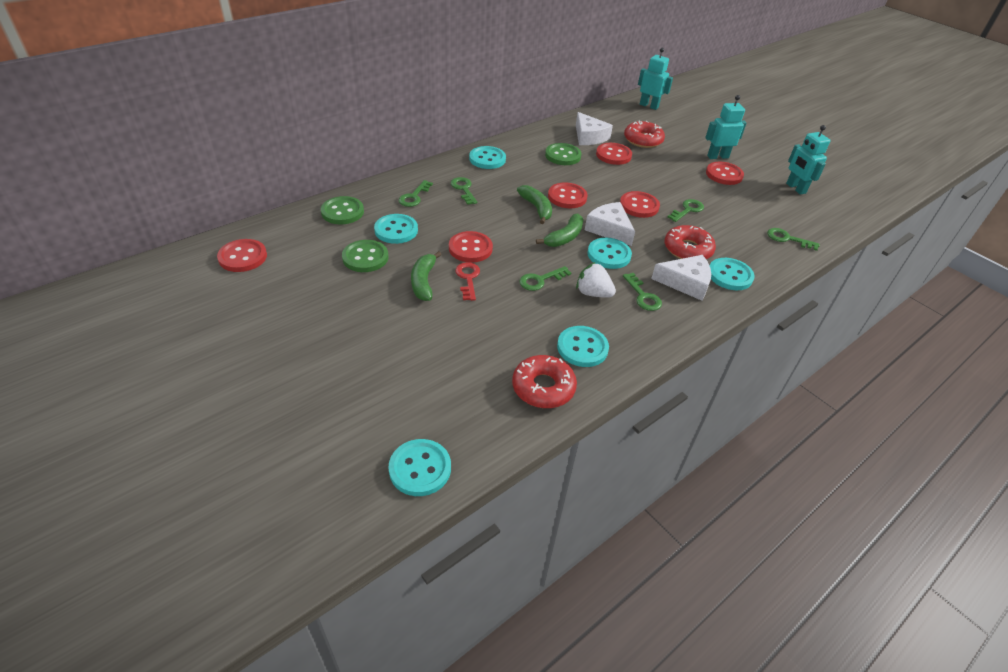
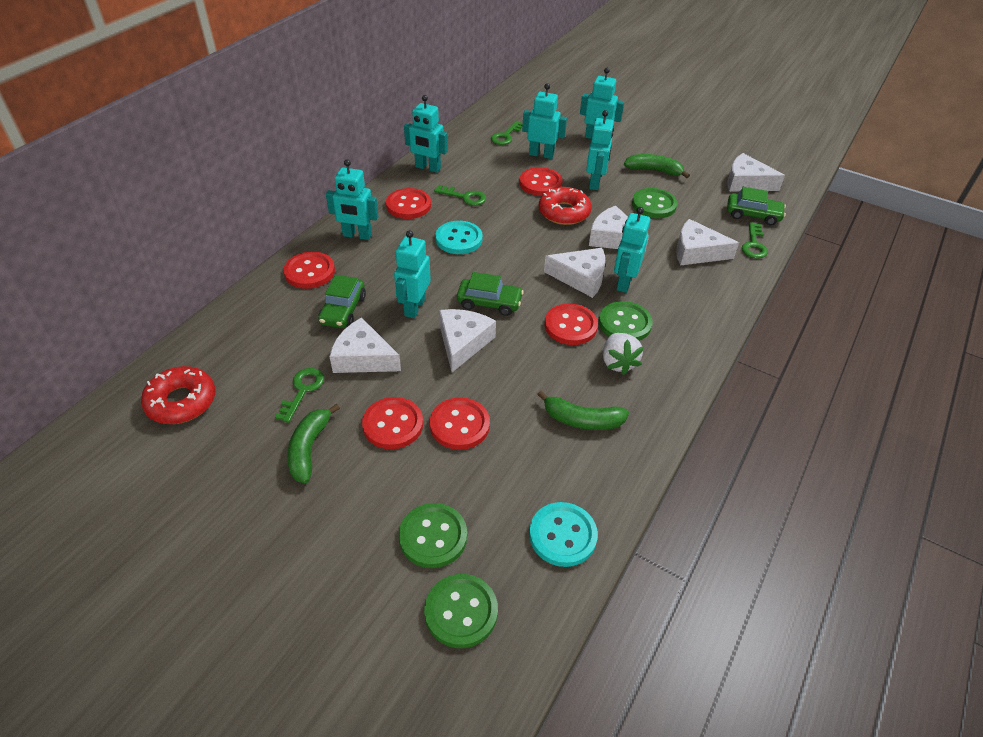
green button: [321,196,364,225] [342,240,388,272] [545,143,581,165] = 3 -> [399,503,467,568] [424,574,498,648] [599,301,653,341] [632,188,677,218] = 4
green car: none = 0 -> [318,275,366,328] [457,272,524,316] [727,187,786,225] = 3
green key: [398,180,433,207] [451,177,477,205] [519,266,571,291] [623,273,662,311] [667,199,704,222] [767,228,820,251] = 6 -> [275,368,324,423] [434,185,486,206] [491,121,523,145] [742,222,768,258] = 4
red donut: [512,355,577,408] [624,121,665,148] [664,225,716,259] = 3 -> [141,366,216,424] [539,187,592,225] = 2
red key: [455,262,480,301] = 1 -> none = 0
turquoise button: [374,214,418,244] [388,439,451,496] [469,146,506,169] [557,326,609,367] [587,238,632,269] [709,258,755,290] = 6 -> [436,221,483,254] [529,502,598,567] = 2
turquoise robot: [638,48,673,110] [705,95,747,159] [786,125,831,195] = 3 -> [326,159,378,240] [394,230,431,318] [404,95,448,173] [522,83,567,159] [580,68,624,139] [586,110,614,190] [614,207,650,293] = 7
white cheese: [576,112,613,145] [585,202,635,246] [651,255,711,301] = 3 -> [330,317,401,373] [439,309,496,372] [544,248,606,298] [589,206,649,252] [676,219,739,265] [727,153,785,192] = 6

